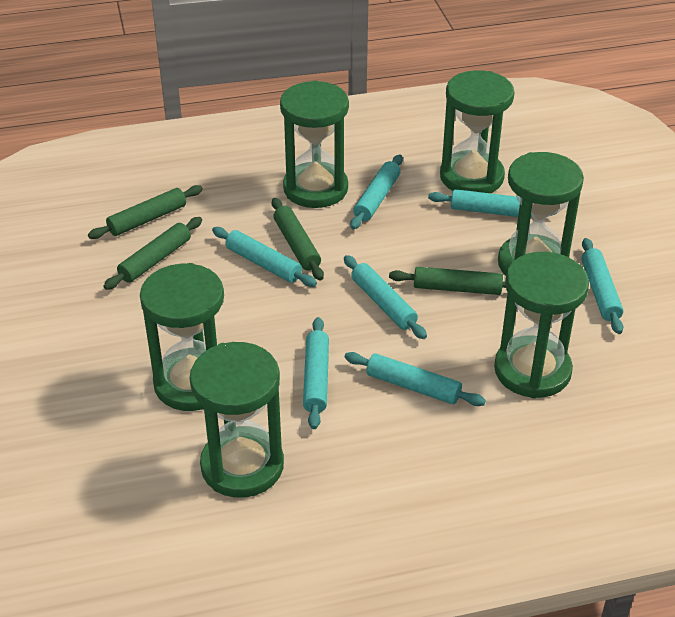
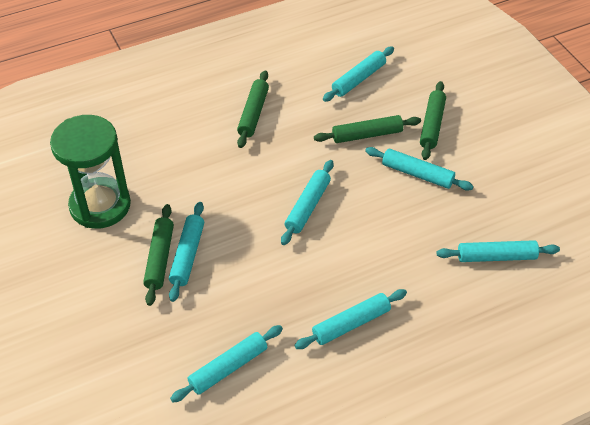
green hourglass: [140,263,224,411] [190,342,284,498] [280,80,349,208] [440,70,514,193] [494,252,589,398] [498,152,584,276] = 6 -> [50,115,131,229] = 1

